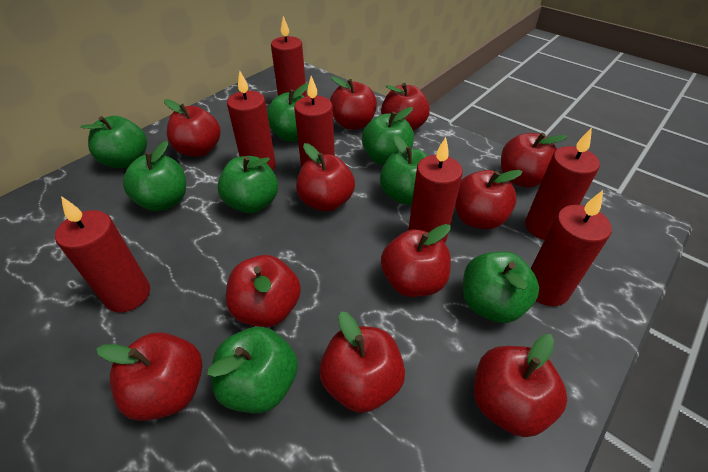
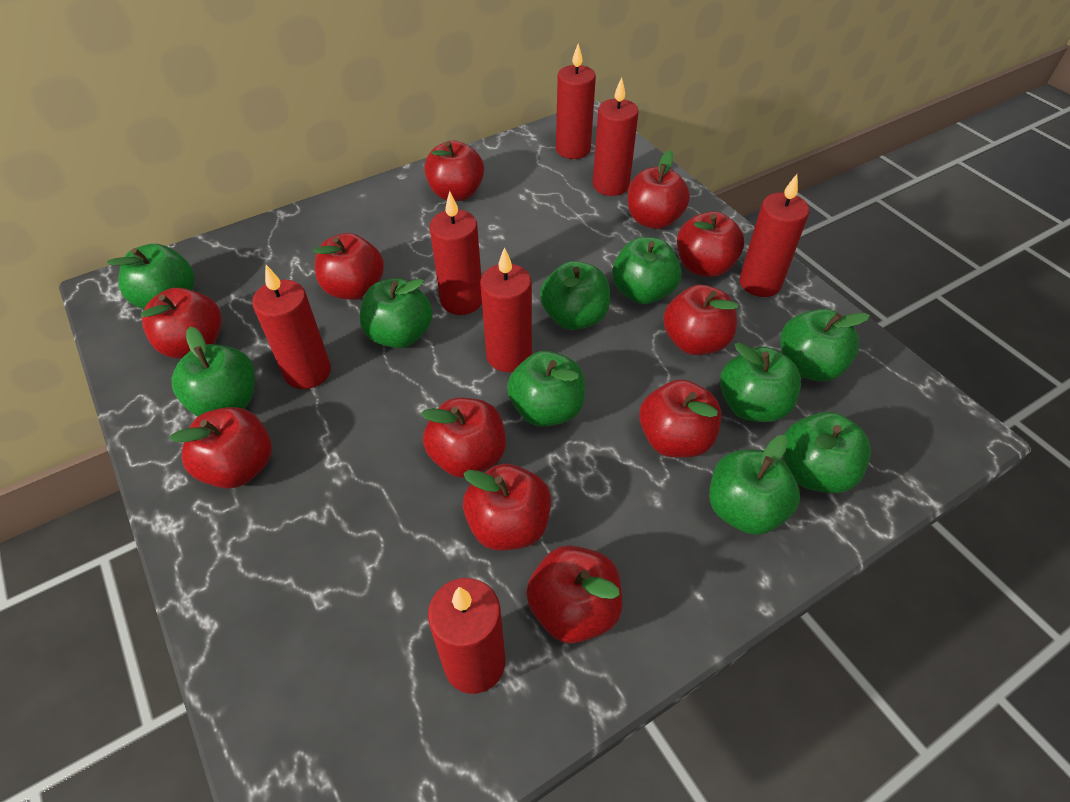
green apple: [80,116,147,168] [123,141,186,211] [207,327,298,413] [217,156,278,213] [267,83,308,142] [362,107,414,165] [380,135,428,205] [463,251,539,323] = 8 -> [107,244,195,309] [171,327,255,416] [360,278,433,348] [507,351,585,427] [540,261,610,330] [612,237,682,304] [709,435,800,535] [720,342,801,422] [780,309,870,381] [783,412,871,493] = 10

